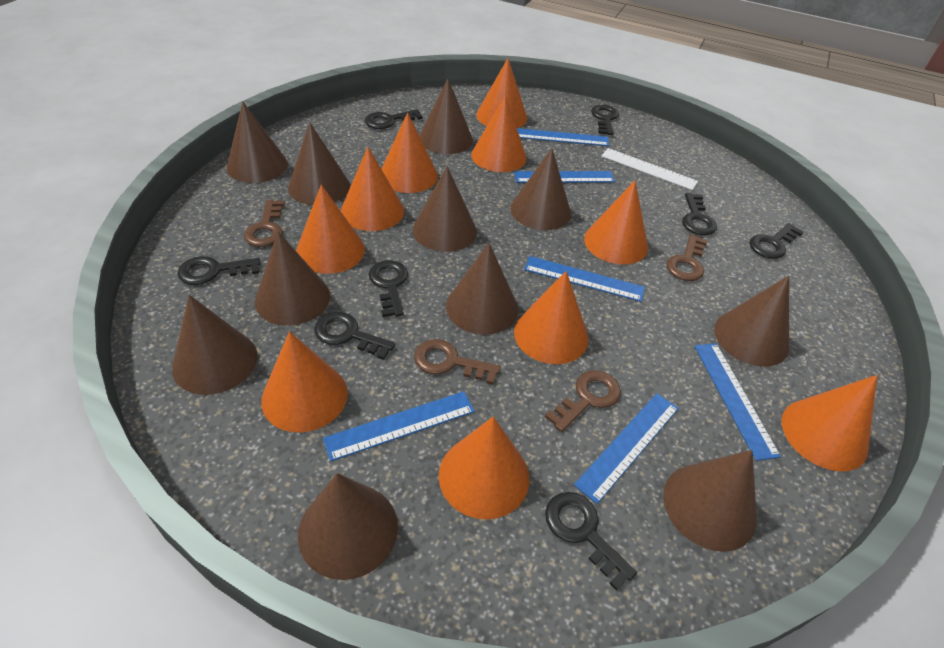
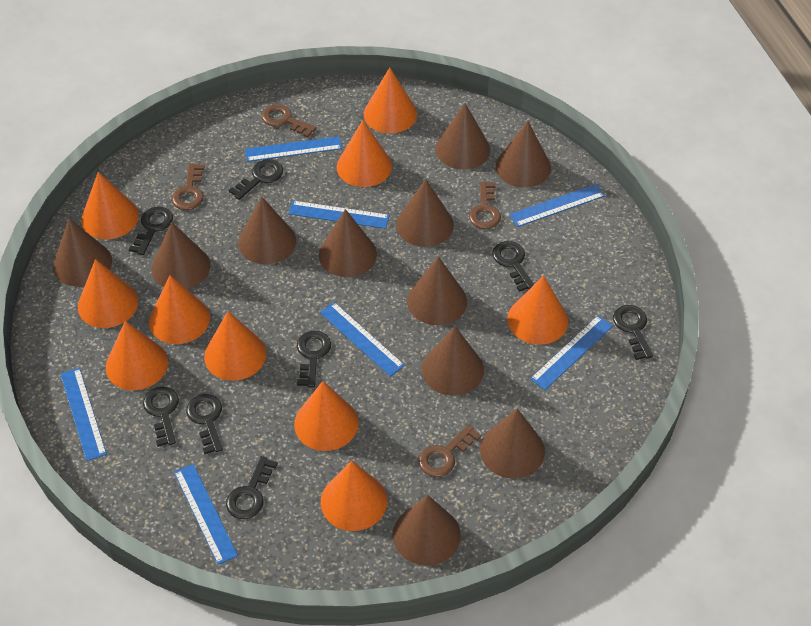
blue ruler: [323,391,475,461] [514,171,615,183] [517,128,609,146] [524,256,645,302] [574,393,679,504] [694,343,781,461] = 6 -> [60,368,107,461] [174,464,238,565] [245,136,342,162] [288,201,390,229] [320,302,405,377] [509,184,605,227] [530,315,613,390] = 7
white ruler: [601,148,698,190] = 1 -> none = 0

